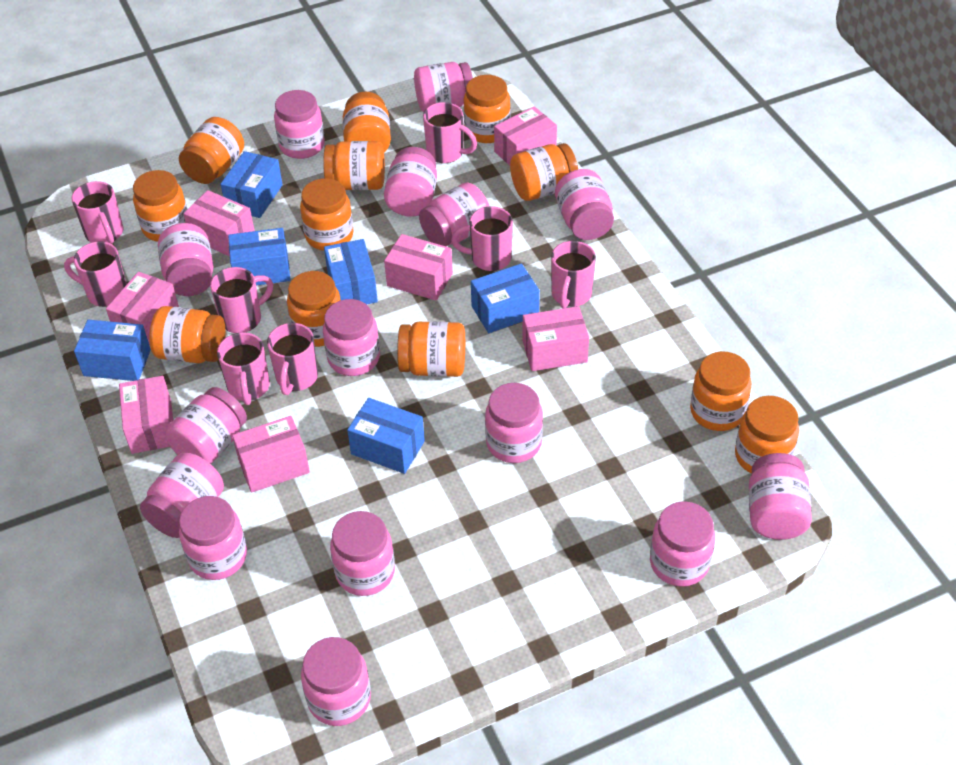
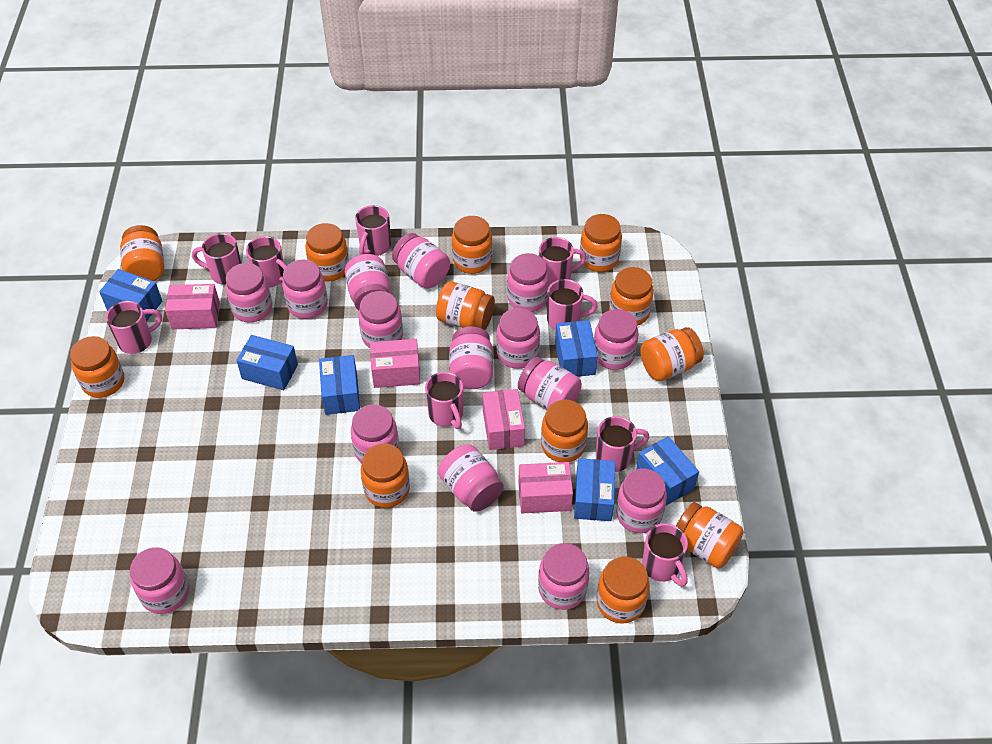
pink box: [106,272,179,345] [119,376,173,454] [183,190,255,256] [232,416,310,493] [384,234,453,301] [494,106,557,165] [522,306,589,371] = 7 -> [165,284,220,329] [370,339,421,388] [483,389,525,450] [518,462,573,513] = 4
pink mug: [64,241,127,307] [72,181,123,244] [210,267,273,333] [217,332,270,405] [267,323,318,395] [423,102,477,163] [451,206,513,271] [551,241,596,309] = 8 -> [106,301,162,354] [192,233,241,285] [246,236,287,288] [355,205,391,256] [425,372,463,429] [539,237,586,286] [547,279,598,330] [596,416,649,472] [642,523,688,587] = 9

